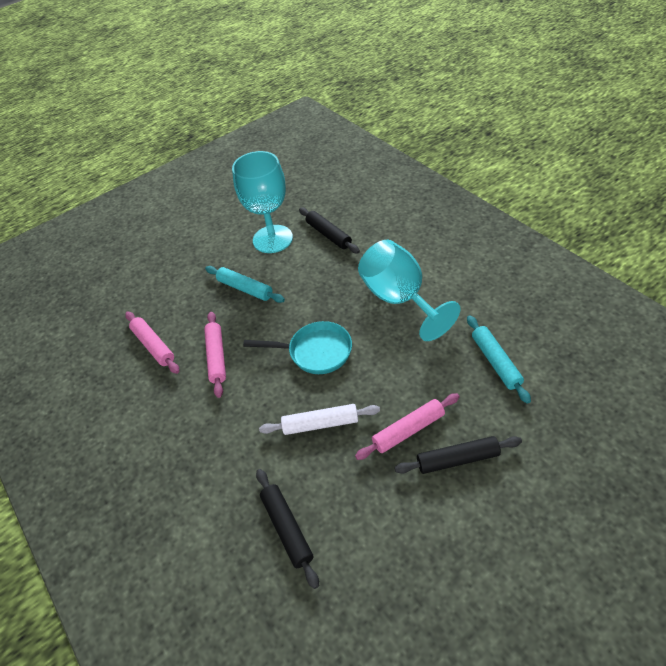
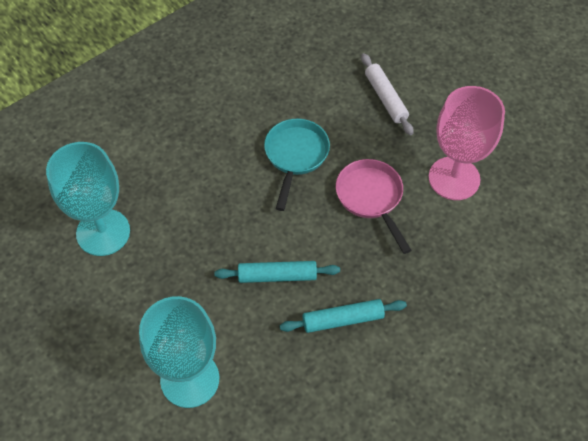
black rolling pin: [256,469,319,589] [299,207,360,254] [394,436,522,474] = 3 -> none = 0
pink goblet: none = 0 -> [429,86,505,200] = 1
pink pan: none = 0 -> [336,159,411,254] = 1
pink rolling pin: [125,311,179,374] [204,312,226,398] [355,393,460,460] = 3 -> none = 0

